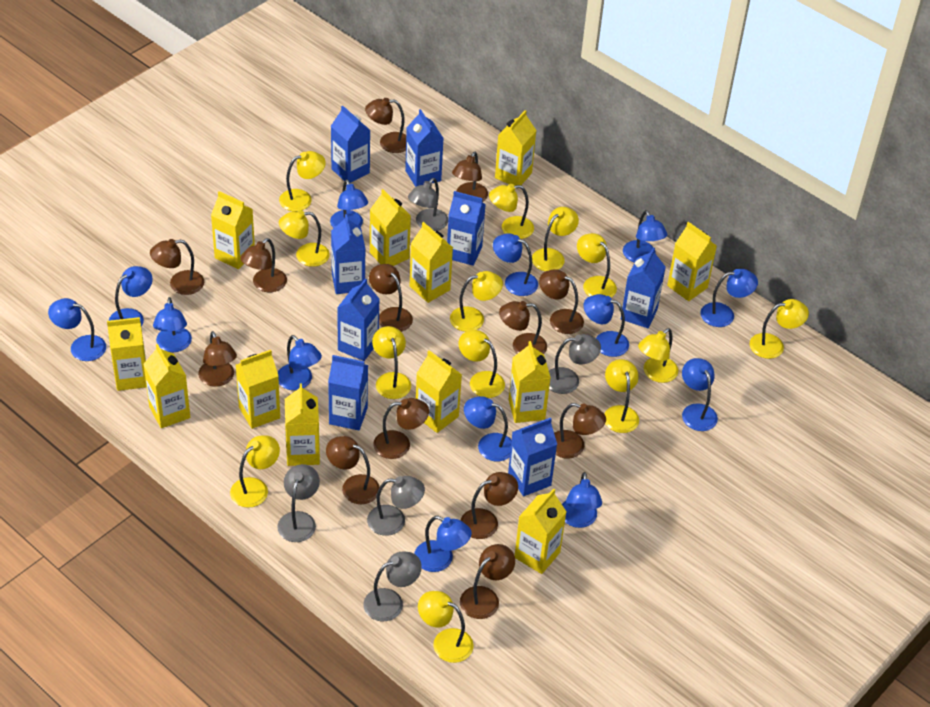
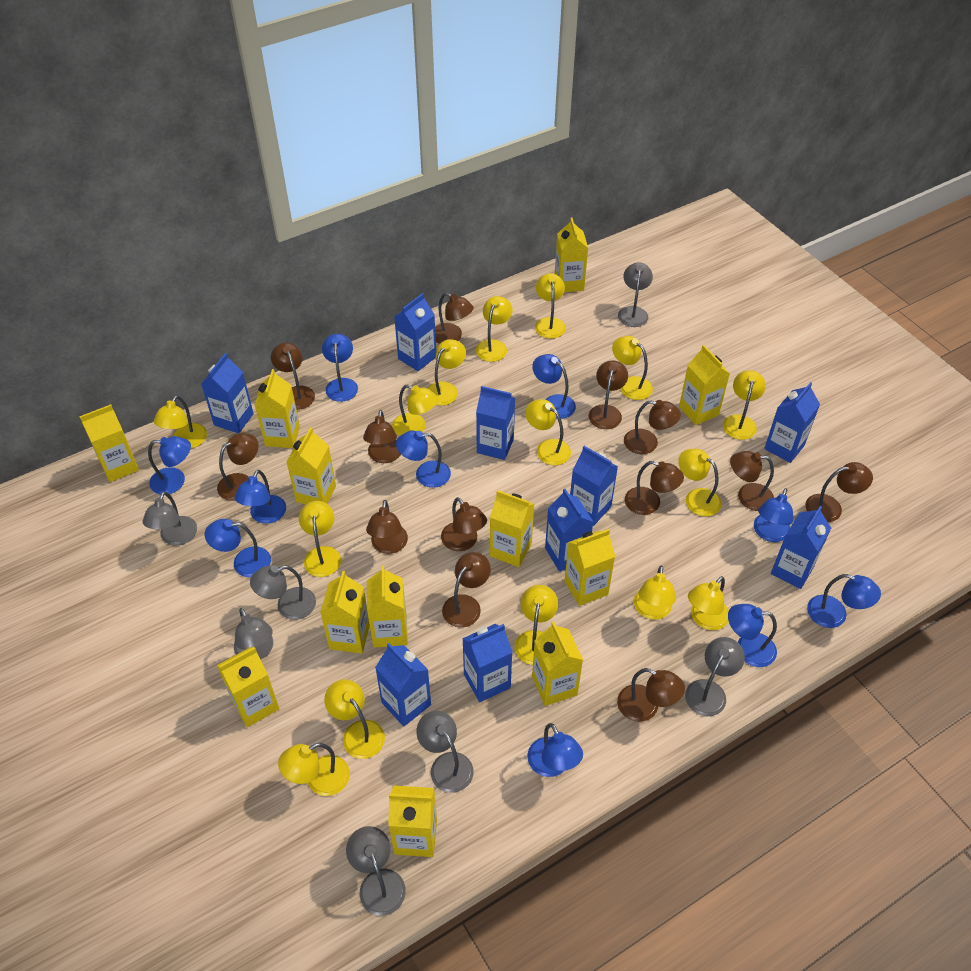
blue carton: [328,355,368,430] [331,105,370,183] [331,214,366,294] [337,278,380,361] [405,109,444,187] [447,191,486,266] [508,418,557,496] [621,247,666,328] = 8 -> [201,353,254,433] [375,643,431,727] [394,293,436,371] [462,624,513,702] [476,386,515,460] [545,489,593,572] [570,446,618,526] [764,382,820,463] [771,506,831,589] = 9
blue lamp: [48,298,106,361] [109,266,152,326] [153,297,192,352] [278,335,322,390] [330,179,368,228] [414,516,472,572] [464,396,512,462] [493,233,538,296] [562,472,602,528] [583,294,629,357] [623,210,667,263] [682,358,718,431] [700,269,758,327] = 13 -> [148,436,191,495] [205,519,271,577] [234,470,286,524] [322,334,358,402] [396,431,451,488] [527,723,583,777] [532,354,576,419] [728,604,777,667] [754,488,793,542] [807,574,881,628] = 10
grey lamp: [277,464,320,542] [363,551,422,621] [367,476,425,536] [408,178,448,231] [549,334,601,394] = 5 -> [142,492,197,545] [234,608,273,660] [250,566,316,620] [346,826,406,916] [416,711,473,793] [618,262,653,327] [685,637,745,716] = 7
yellow lamp: [230,435,280,508] [279,151,326,211] [279,210,330,267] [372,326,411,399] [418,591,474,663] [450,271,503,332] [458,330,505,398] [489,184,534,239] [532,207,579,271] [577,233,617,298] [604,359,639,433] [638,328,678,383] [750,299,809,359] = 13 -> [154,395,207,448] [278,743,350,796] [299,501,341,577] [324,679,385,759] [392,385,438,436] [427,339,466,406] [476,296,512,362] [515,585,558,665] [525,399,571,465] [535,273,566,339] [612,336,653,400] [634,565,676,620] [678,449,722,516] [688,576,729,630] [723,370,766,440] = 15

